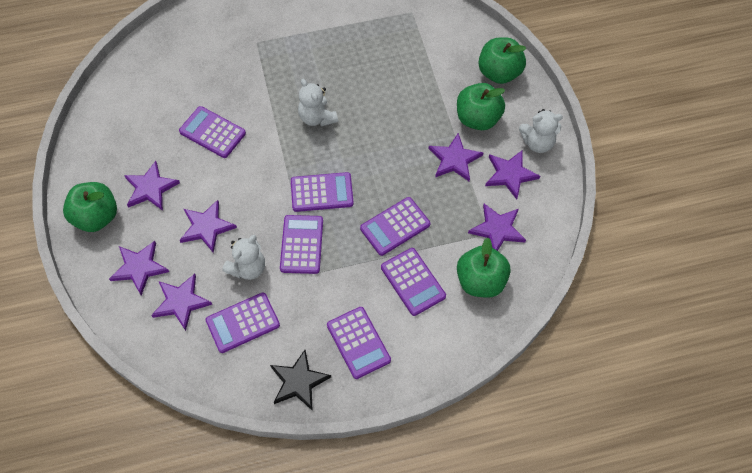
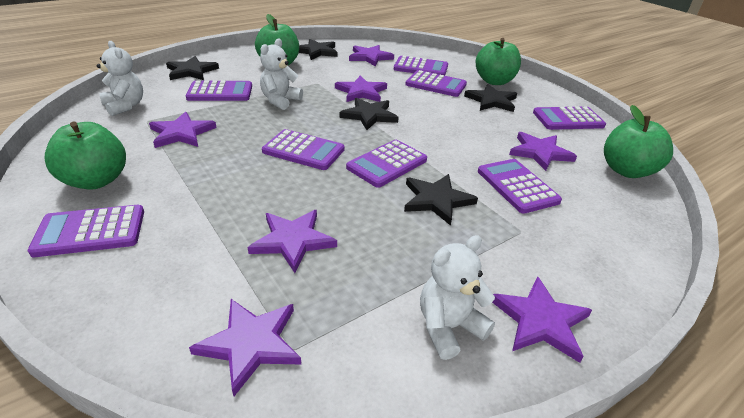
black star: [270,350,331,410] = 1 -> [166,56,219,80] [299,39,338,60] [339,98,399,130] [404,174,478,226] [464,84,517,112] = 5
purple calculator: [179,106,246,158] [206,292,280,353] [280,215,323,274] [291,172,354,212] [327,307,391,379] [360,197,430,256] [381,248,446,316] = 7 -> [28,205,144,257] [186,80,252,101] [262,129,345,170] [346,140,427,188] [394,56,448,76] [405,70,467,97] [478,159,562,214] [533,107,606,130] = 8

